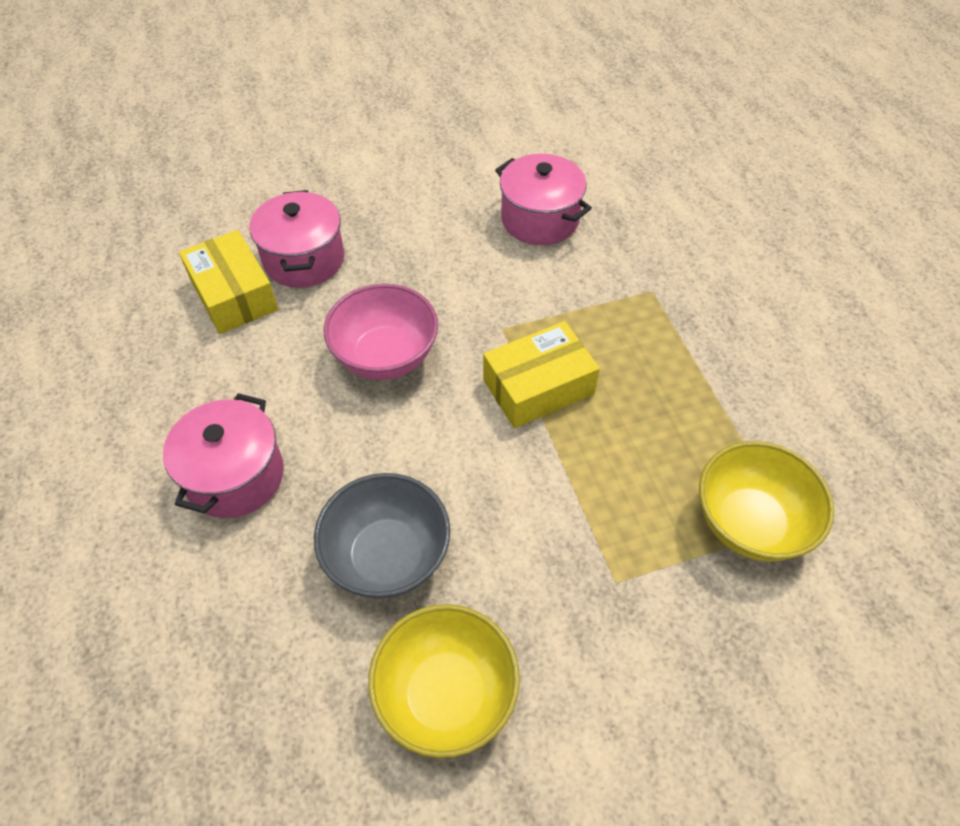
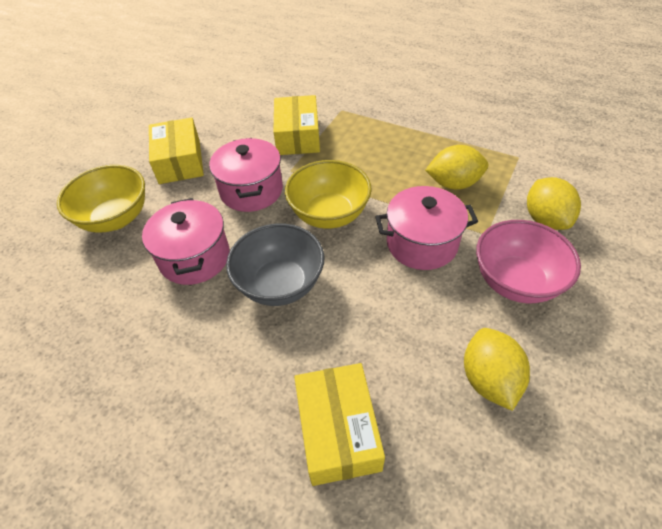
yellow box: [179,230,278,334] [483,321,600,428] = 2 -> [149,117,204,184] [273,95,320,155] [294,363,385,486] = 3
yellow lemon: none = 0 -> [425,145,488,190] [464,328,530,411] [527,177,581,230] = 3

